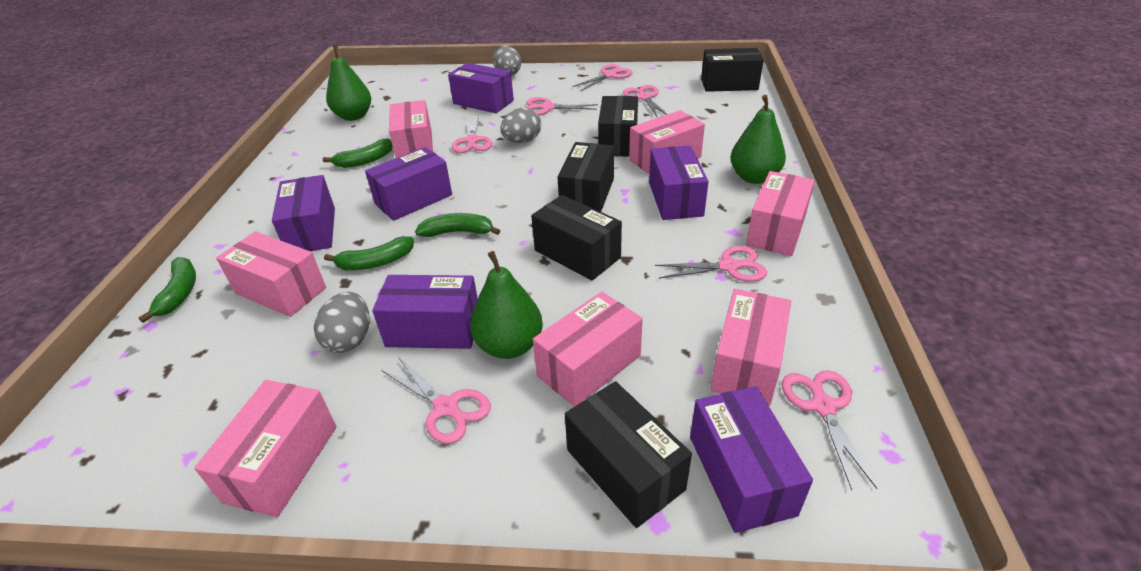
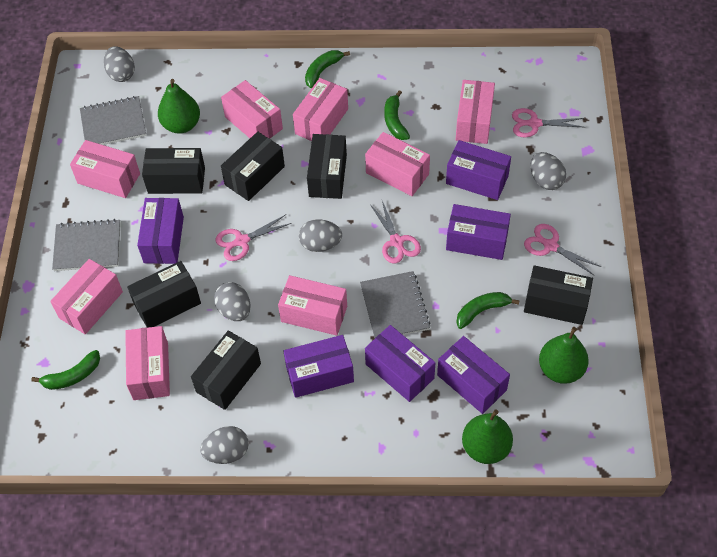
black box: [531,195,622,280] [557,142,614,212] [565,381,692,528] [598,96,638,156] [701,48,764,92] = 5 -> [127,261,201,328] [142,148,205,194] [191,330,261,410] [221,132,285,201] [307,134,347,199] [524,265,593,325] = 6
grey egg: [314,292,369,353] [493,46,521,76] [500,107,541,143] = 3 -> [104,46,135,82] [200,426,249,464] [214,282,250,321] [299,219,342,252] [531,152,566,190] = 5
grey notebook: none = 0 -> [52,219,121,271] [80,96,146,145] [360,271,430,338] = 3
pink box: [194,380,337,517] [216,231,326,317] [389,100,433,158] [533,292,643,407] [629,110,705,174] [710,289,791,406] [746,171,815,256] = 7 -> [50,259,123,334] [70,140,140,198] [125,326,170,400] [221,80,283,139] [278,275,347,336] [293,78,348,141] [365,132,430,196] [456,80,495,144] = 8
pink scissors: [381,357,491,444] [452,114,492,153] [526,97,598,115] [572,64,632,91] [623,85,667,118] [655,246,767,282] [782,370,877,490] = 7 -> [216,215,292,261] [370,201,421,263] [512,108,584,137] [524,224,601,276] = 4

